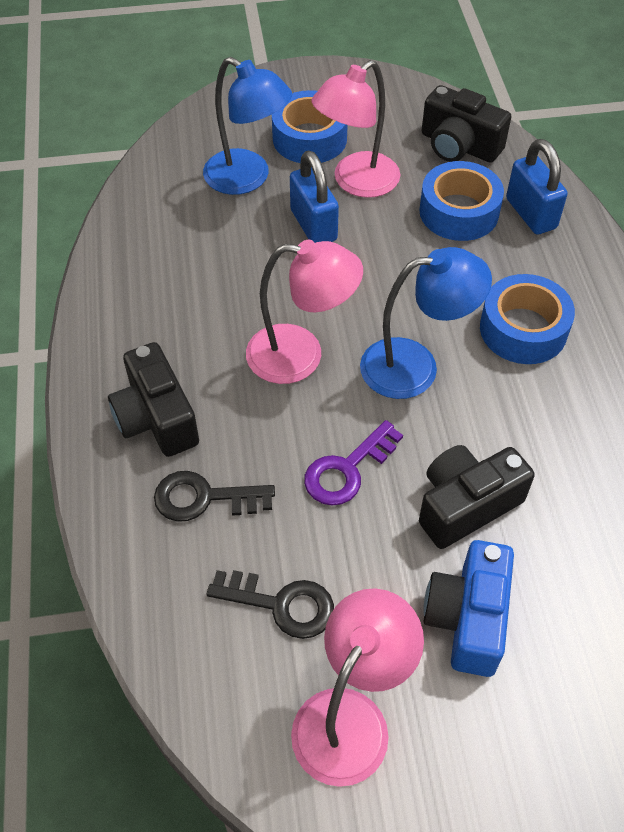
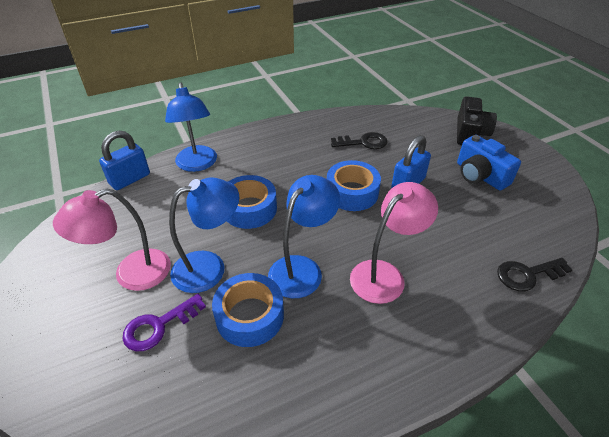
black camera: [108,342,199,457] [419,445,535,549] [422,85,511,163] = 3 -> [457,96,497,145] = 1
blue lamp: [203,57,292,195] [360,247,492,399] = 2 -> [165,82,217,172] [169,177,239,293] [268,175,340,298] = 3
pink lamp: [246,240,363,384] [291,588,424,787] [312,60,400,198] = 3 -> [53,188,171,291] [350,182,438,304] = 2

